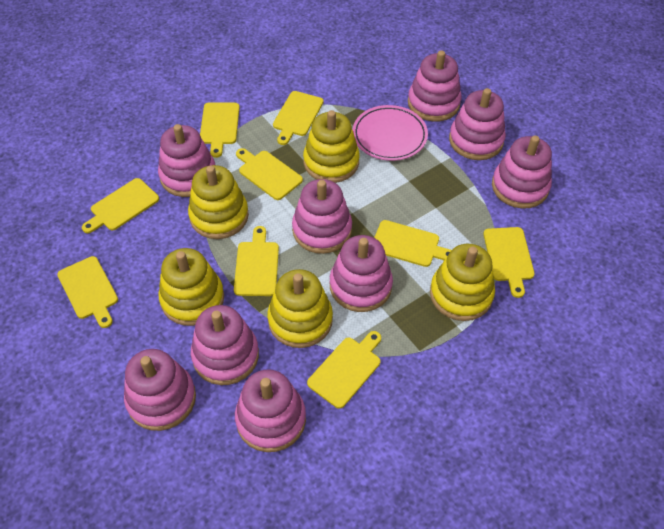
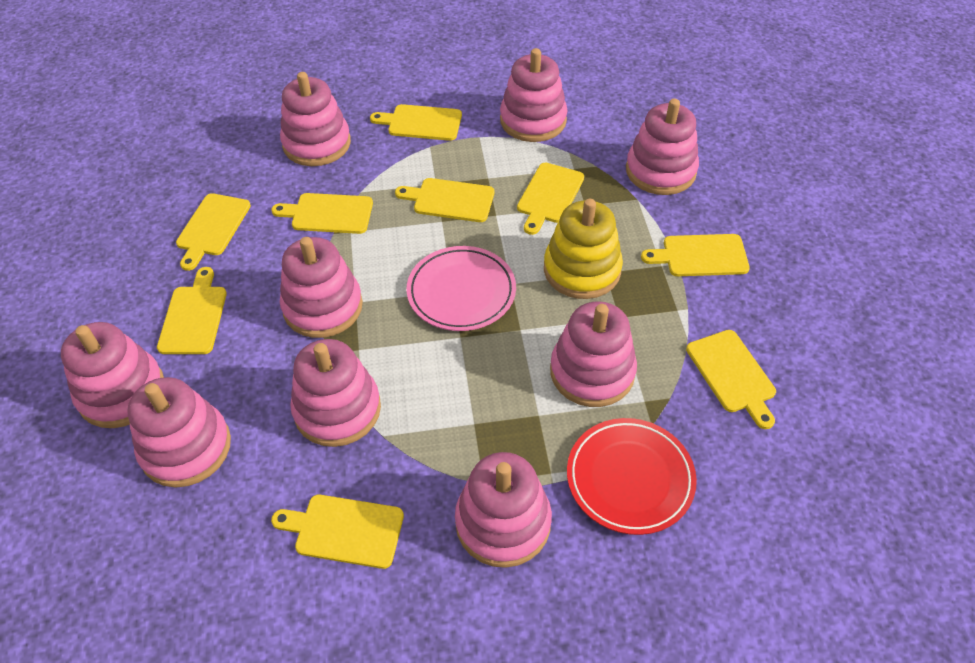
red plate: none = 0 -> [567,418,697,535] = 1
yellow stacking toy: [159,248,224,326] [188,165,249,239] [267,269,333,348] [303,110,360,183] [430,244,495,321] = 5 -> [544,199,623,299] = 1

